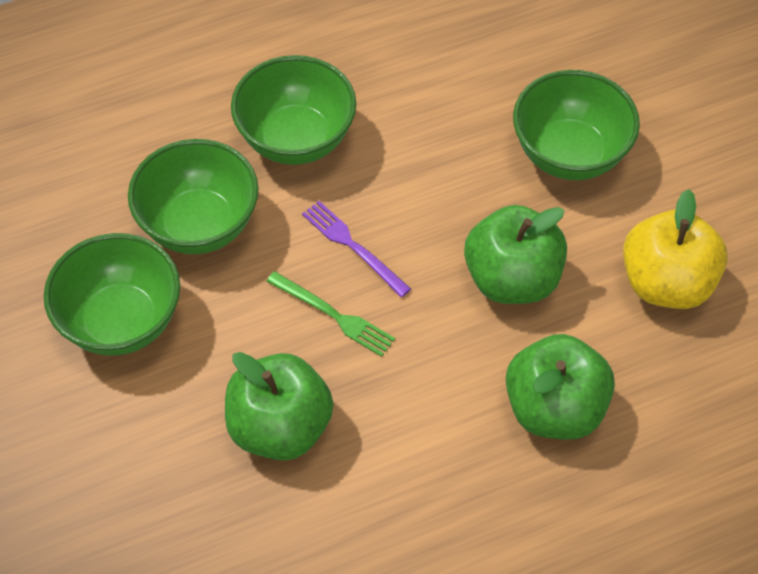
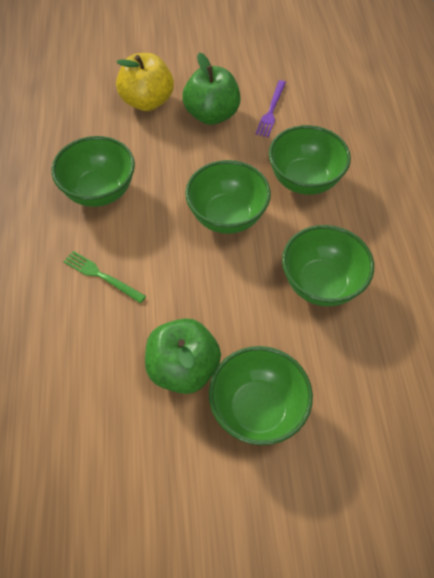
green apple: [225,352,333,461] [464,205,567,304] [506,334,615,440] = 3 -> [145,318,221,394] [182,53,241,125] = 2
green bowl: [44,233,180,356] [128,139,259,254] [231,55,356,165] [513,70,640,180] = 4 -> [51,136,135,207] [185,160,271,234] [209,346,313,445] [269,125,351,195] [282,225,374,306] = 5

